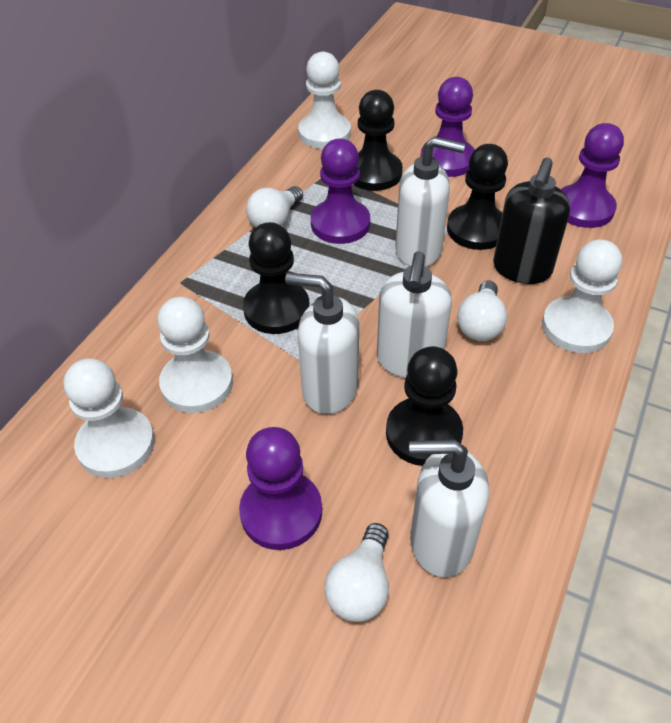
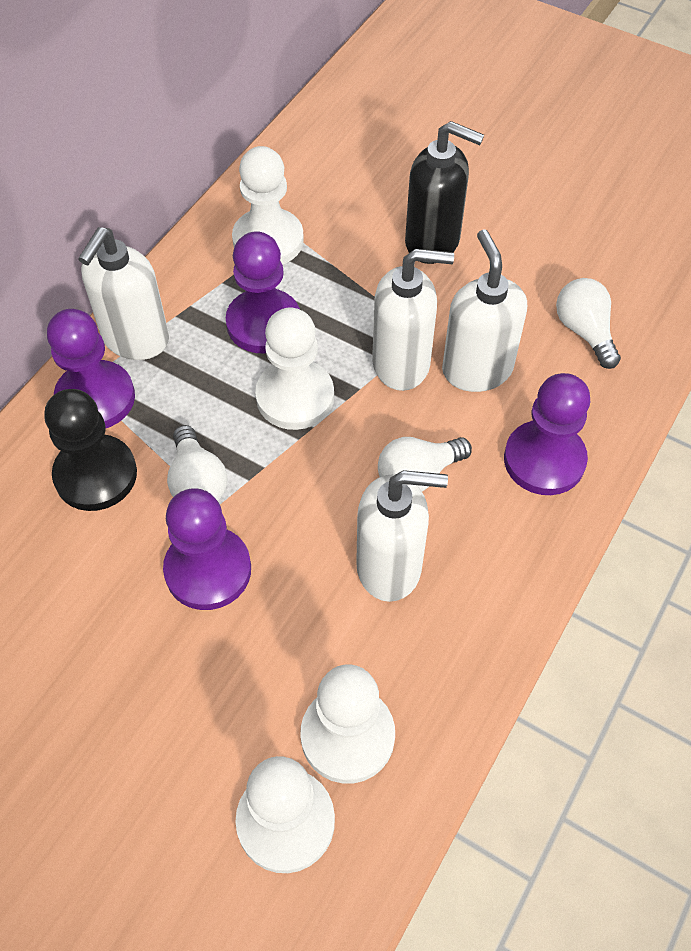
black pawn: [243,222,310,334] [353,90,403,191] [386,346,463,466] [447,144,508,250] = 4 -> [44,389,137,511] = 1

